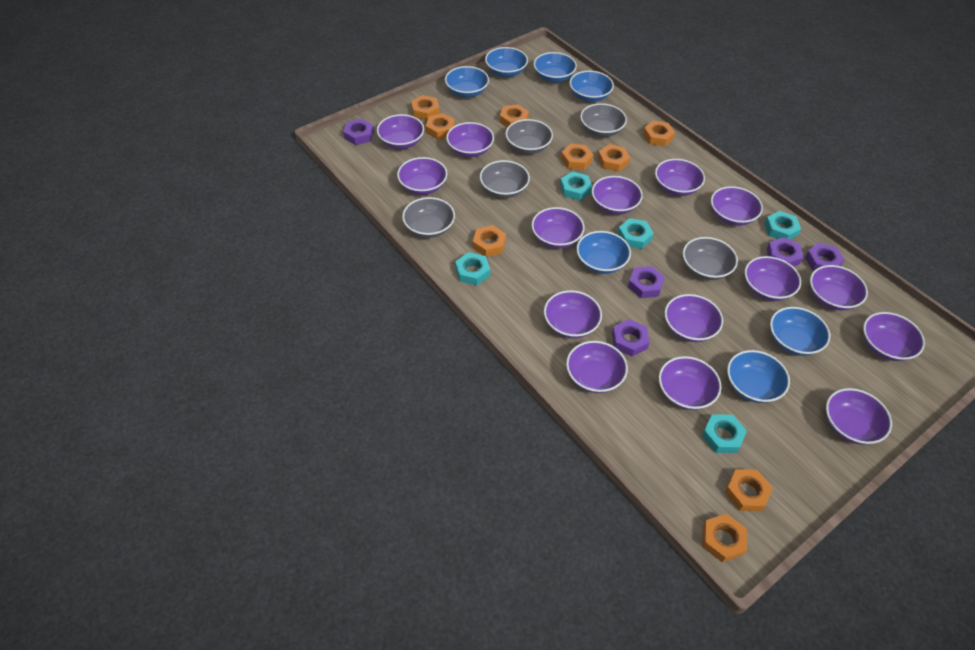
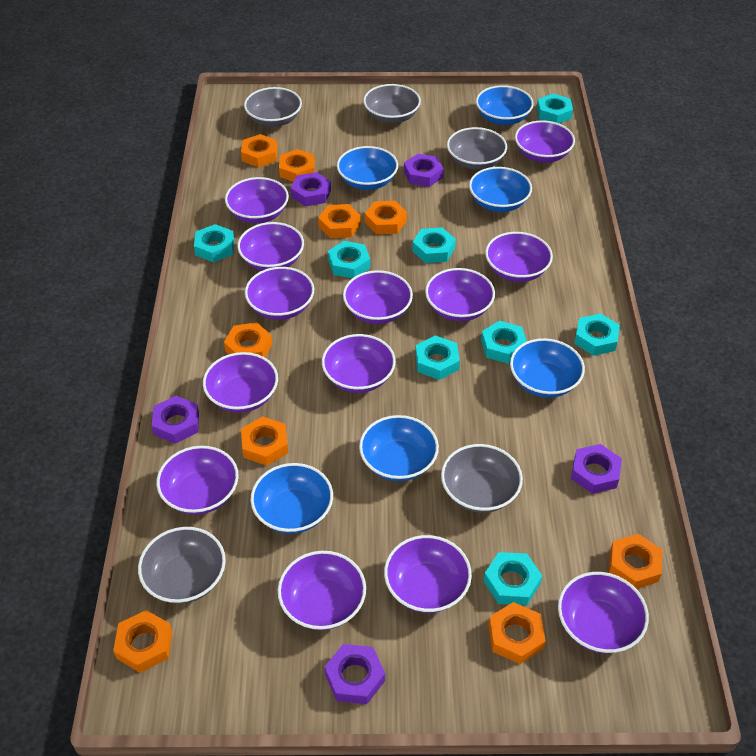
blue bowl: [445,66,489,97] [485,47,528,77] [533,52,577,82] [569,70,614,102] [576,231,631,274] [727,350,790,403] [770,307,830,356] = 7 -> [251,463,333,534] [337,146,398,190] [359,415,439,481] [469,167,532,212] [476,85,534,125] [510,338,585,398] = 6
purple bowl: [377,114,424,149] [397,157,447,195] [446,122,494,157] [532,207,585,249] [544,290,602,338] [566,341,628,393] [592,176,643,215] [655,159,705,196] [659,356,722,410] [665,294,723,342] [711,186,763,226] [744,256,801,301] [810,265,868,310] [826,388,892,445] [863,312,925,361] = 15 -> [157,446,239,515] [203,352,278,413] [225,177,289,223] [237,222,304,271] [245,267,314,320] [278,551,366,630] [322,334,396,393] [343,270,413,324] [384,535,472,613] [425,268,495,321] [485,232,553,282] [515,120,575,163] [558,572,649,653] = 13
turquoise nut: [455,252,490,285] [560,172,592,201] [618,218,654,249] [702,414,747,453] [764,211,801,240] = 5 -> [194,224,234,262] [328,241,370,278] [412,227,456,263] [415,335,460,380] [481,321,527,364] [484,552,542,605] [537,94,573,123] [574,313,620,356] = 8

